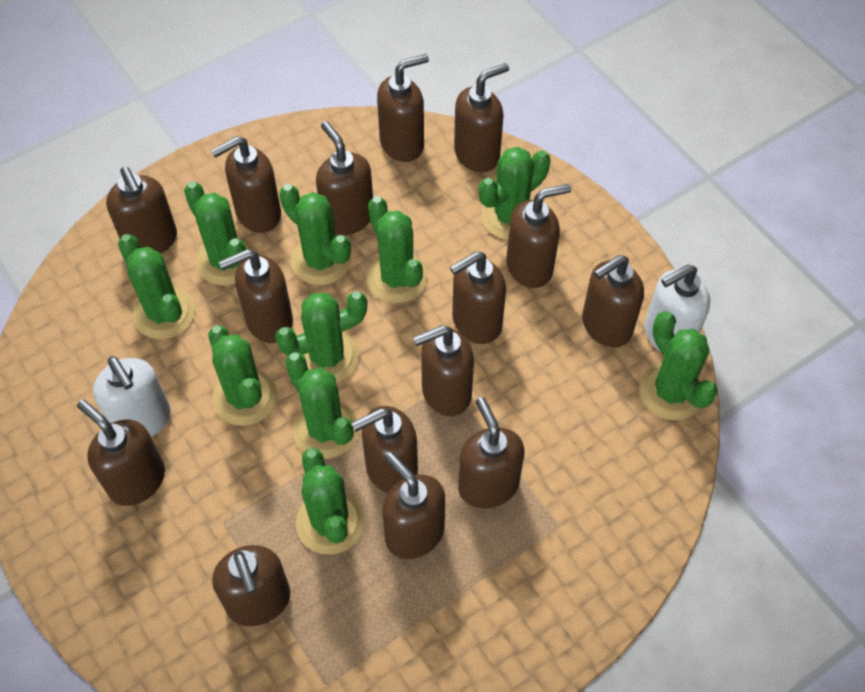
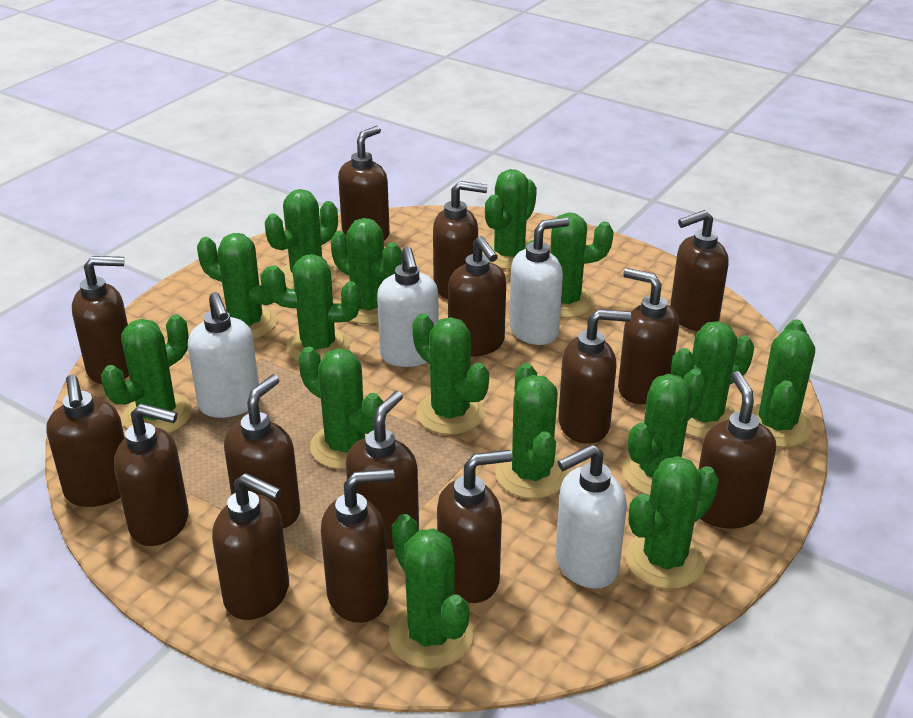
green cactus: [118,234,195,339] [184,181,255,286] [208,326,277,426] [275,291,367,383] [279,184,351,285] [285,353,358,459] [296,448,365,555] [366,196,428,303] [479,147,550,240] [639,311,718,420] = 10 -> [101,314,192,433] [197,233,277,339] [264,254,361,361] [265,189,338,289] [298,347,384,469] [330,218,402,324] [388,514,473,669] [412,313,489,435] [482,169,537,270] [495,363,568,499] [524,212,614,318] [623,369,706,496] [625,456,719,589] [671,321,754,439] [752,319,815,448] = 15
white soap dispenser: [93,356,171,437] [645,264,710,351] = 2 -> [188,292,259,418] [377,246,439,367] [509,217,569,345] [555,444,627,589] = 4

